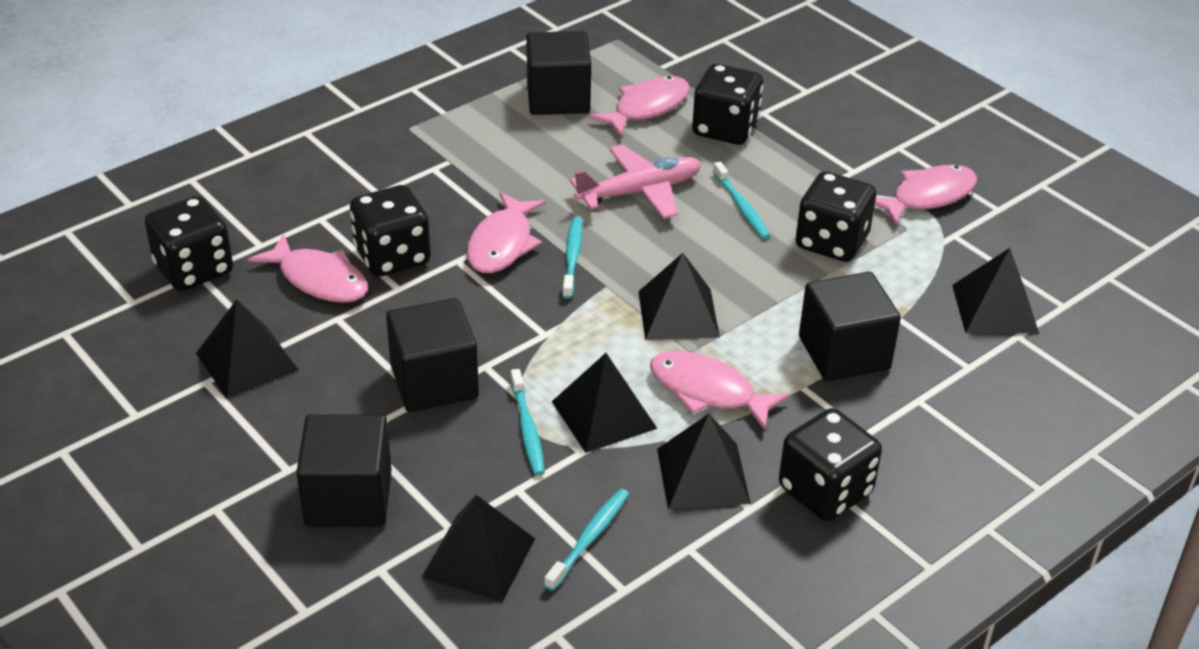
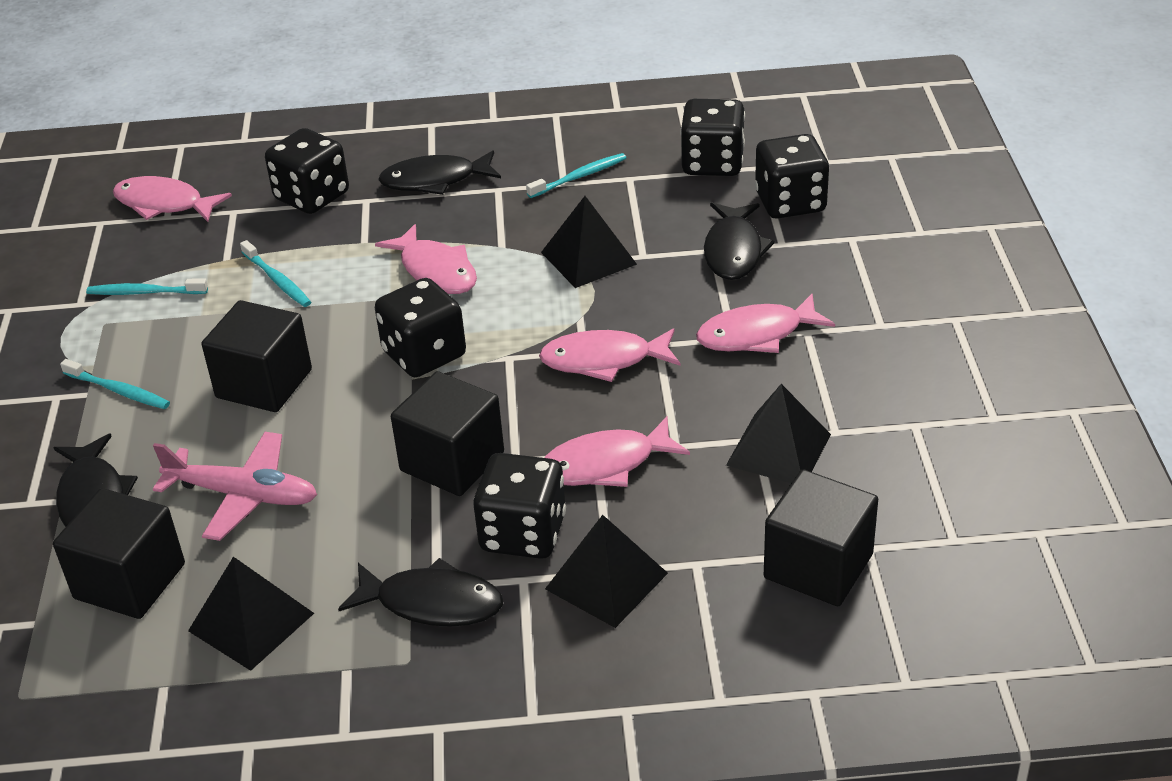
black fish: none = 0 -> [54,434,138,527] [338,558,503,627] [378,150,501,195] [704,203,775,280] = 4
black pyramid: [196,299,299,398] [422,495,535,602] [552,353,657,453] [638,253,720,340] [657,414,751,509] [952,248,1039,333] = 6 -> [188,557,314,671] [541,196,637,288] [545,515,668,628] [726,384,831,483] = 4

